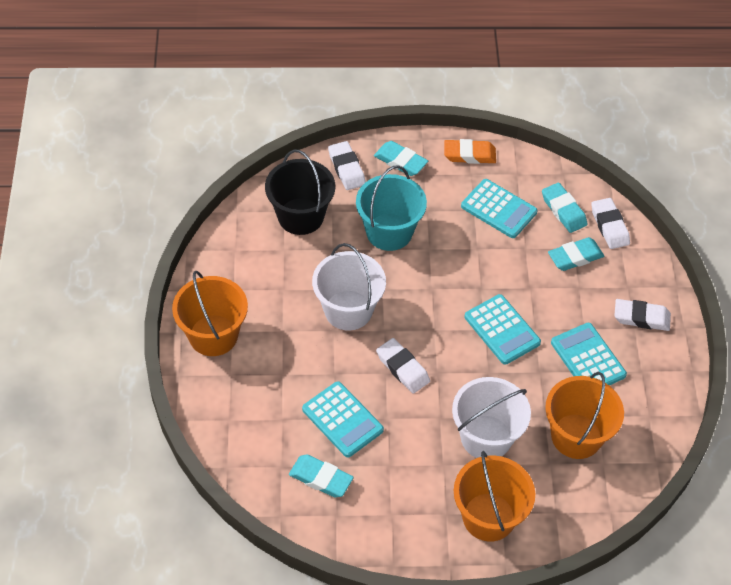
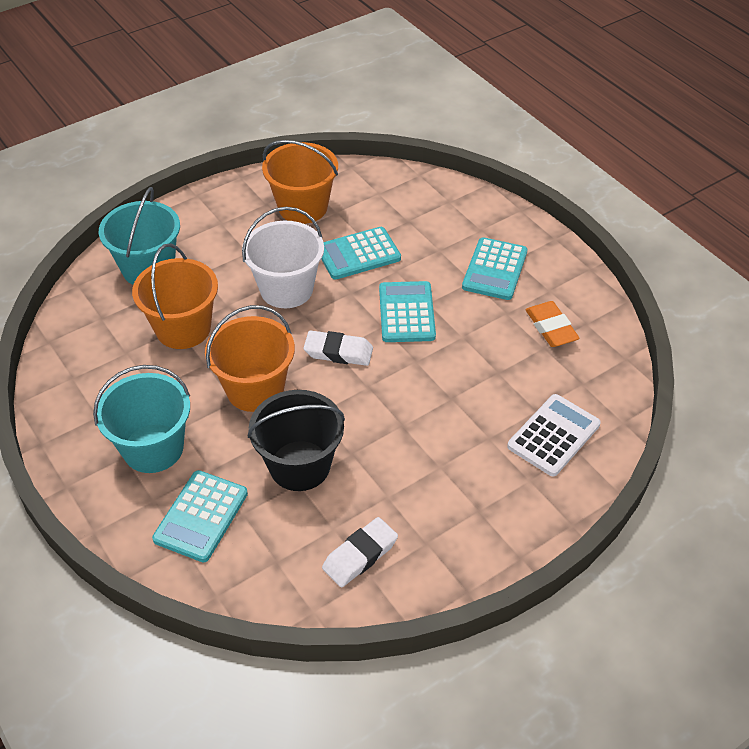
turquoise bucket: [356,165,427,251] = 1 -> [93,365,190,473] [99,187,180,285] = 2
turquoise eraser: [289,454,354,498] [374,141,428,176] [542,183,588,233] [548,237,604,271] = 4 -> none = 0
white bucket: [312,243,386,330] [452,377,531,458] = 2 -> [242,207,324,308] = 1
white calculator: none = 0 -> [507,394,601,477] = 1
white eraser: [328,141,366,190] [376,338,430,394] [591,198,630,249] [614,299,671,331] = 4 -> [304,331,373,366] [322,517,398,587] = 2

